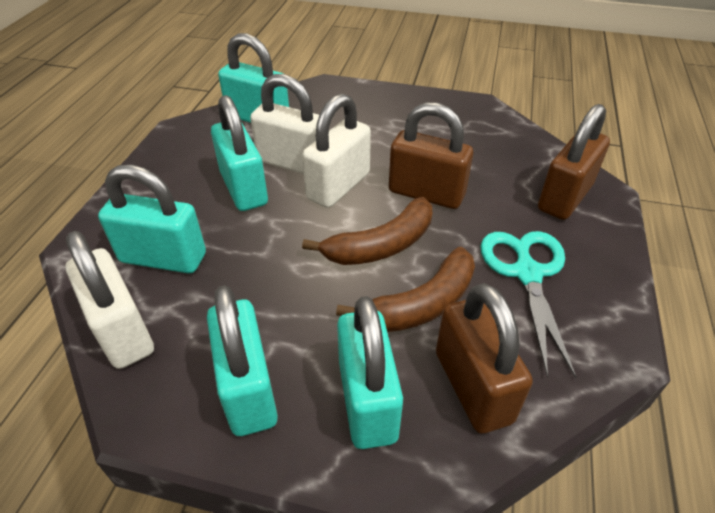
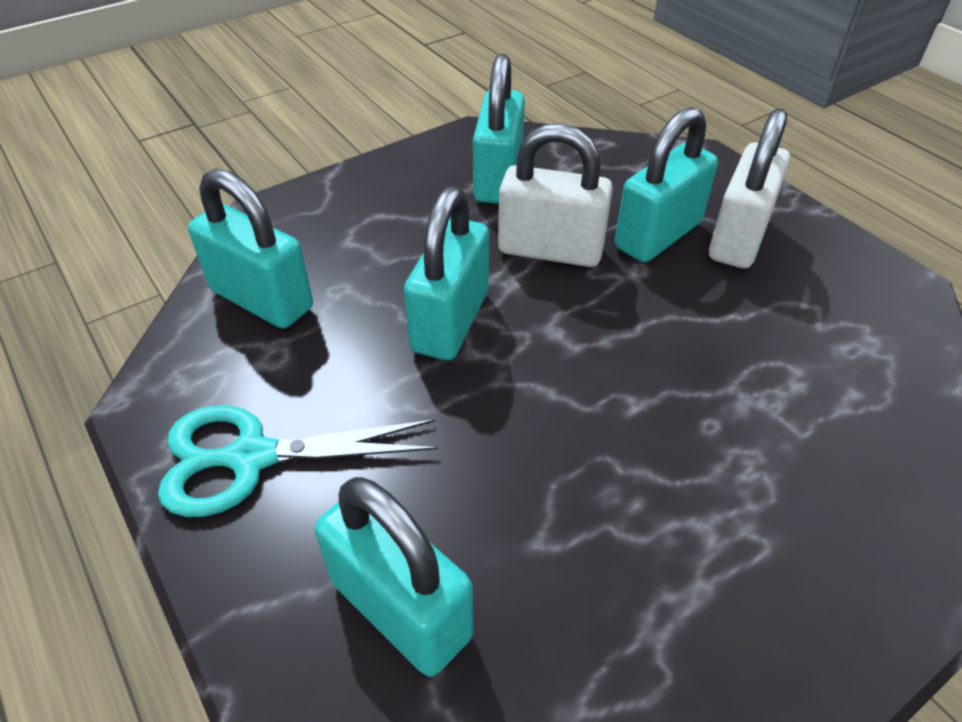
brown banana: [302,197,432,265] [336,247,475,332] = 2 -> none = 0
brown padlock: [389,102,473,209] [436,283,533,434] [538,104,610,220] = 3 -> none = 0
white padlock: [66,231,154,369] [250,74,319,174] [302,94,371,208] = 3 -> [498,123,613,267] [709,108,790,269] = 2

